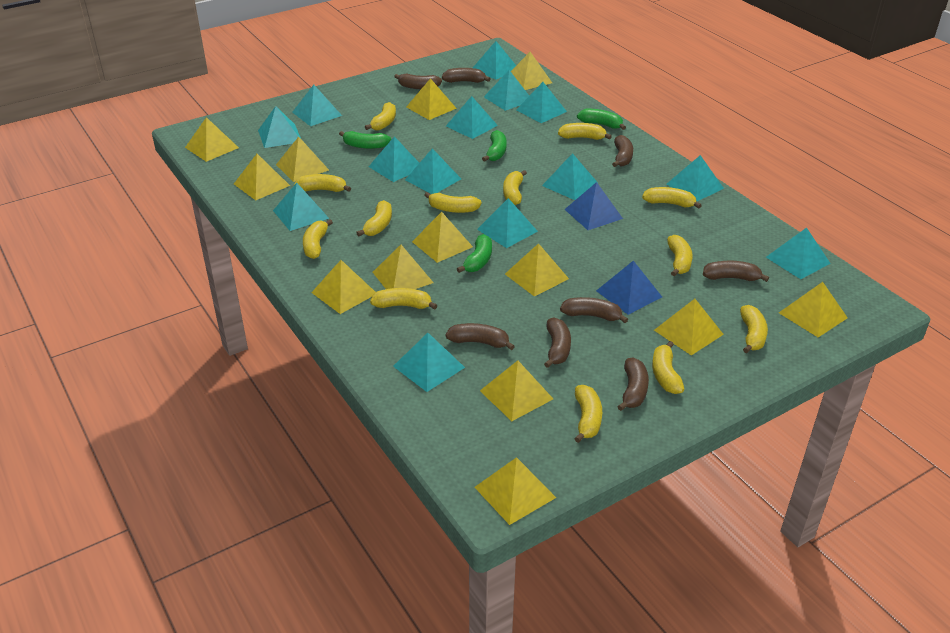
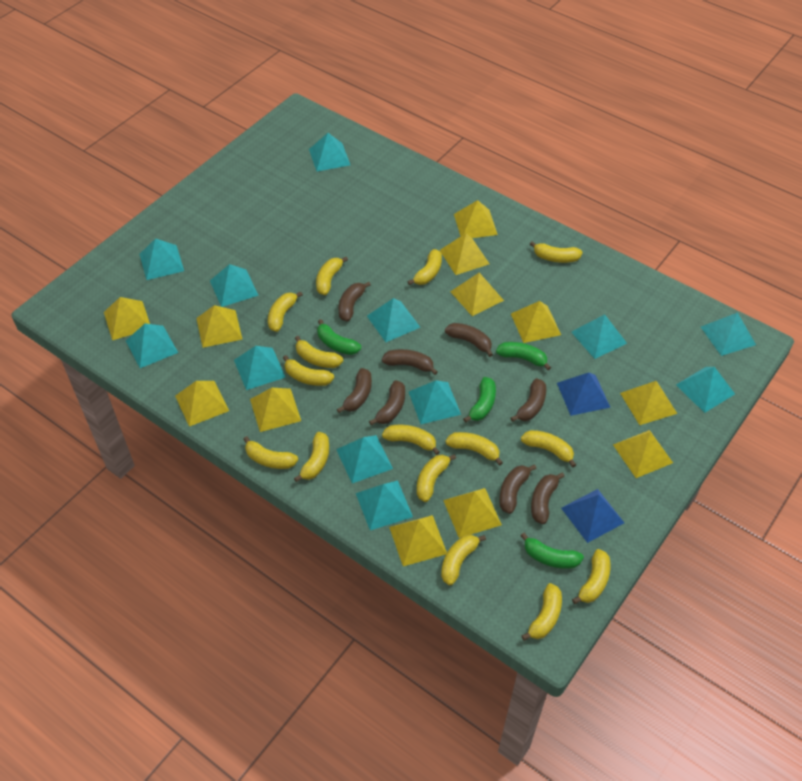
turquoise pyramid: [258,106,301,148] [273,183,329,231] [292,85,342,126] [369,136,419,182] [393,333,465,392] [405,148,461,194] [446,96,498,139] [473,41,516,80] [477,198,538,248] [484,70,529,111] [517,82,567,123] [542,153,598,200] [666,155,724,201] [766,227,831,279] = 14 -> [126,323,178,368] [139,238,184,280] [210,264,259,307] [234,346,286,390] [309,133,350,171] [336,435,393,483] [356,481,413,530] [367,298,421,342] [409,380,461,424] [571,314,627,359] [676,367,735,413] [701,312,756,356] = 12
yellow banana: [294,174,351,192] [303,219,333,259] [356,200,392,236] [365,102,396,131] [370,288,438,310] [424,192,482,213] [503,170,527,205] [558,123,612,140] [574,385,602,443] [642,187,702,209] [652,341,685,394] [667,235,693,276] [740,305,768,353] = 13 -> [243,436,298,469] [268,292,303,332] [283,355,334,386] [294,432,329,482] [295,336,343,368] [316,257,348,295] [382,425,440,455] [407,249,442,285] [417,454,456,502] [441,535,486,585] [445,432,503,466] [521,430,576,468] [521,583,562,641] [530,241,583,263] [572,549,611,604] = 15
yellow pyramid: [185,117,239,162] [234,154,290,200] [276,137,329,182] [311,260,376,314] [373,245,434,289] [406,78,457,120] [412,212,473,263] [475,457,556,525] [480,361,553,421] [505,243,569,296] [511,52,552,90] [654,299,724,355] [779,282,848,337] = 13 -> [104,297,150,340] [175,381,229,427] [196,305,242,348] [250,388,301,432] [389,515,447,566] [440,233,489,275] [443,488,502,538] [450,273,504,316] [454,200,498,238] [511,301,561,343] [613,430,673,478] [620,381,677,425] = 12

